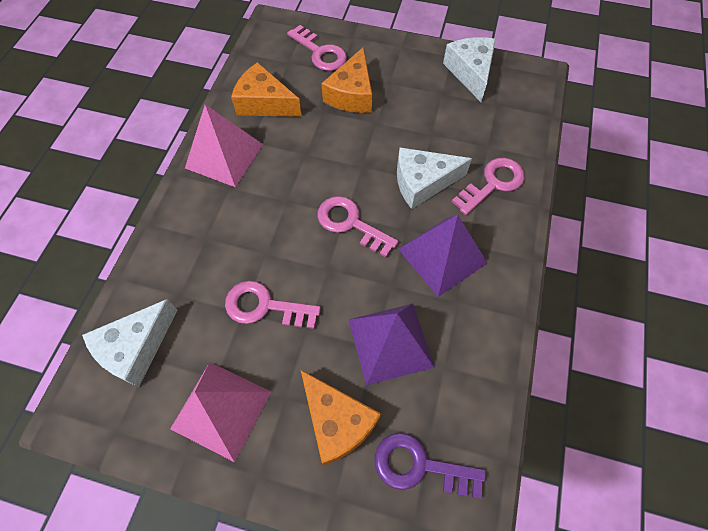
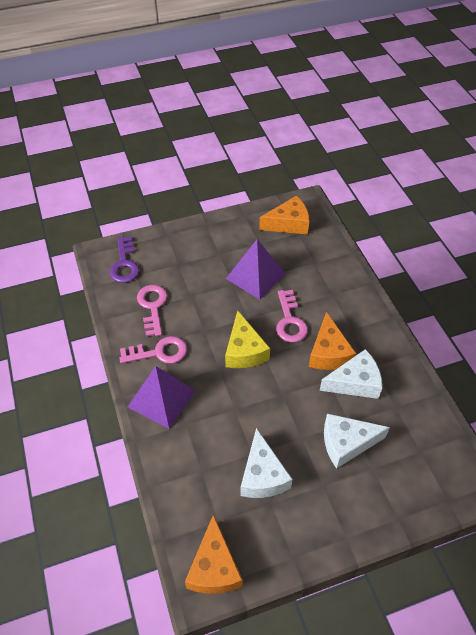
pink key: [225,281,321,329] [287,25,347,71] [317,196,399,257] [452,158,525,215] = 4 -> [120,336,187,364] [137,285,167,337] [276,290,308,342] = 3
pink pyramid: [170,362,271,462] [185,105,263,187] = 2 -> none = 0
yellow cheese: none = 0 -> [225,310,270,368] = 1

